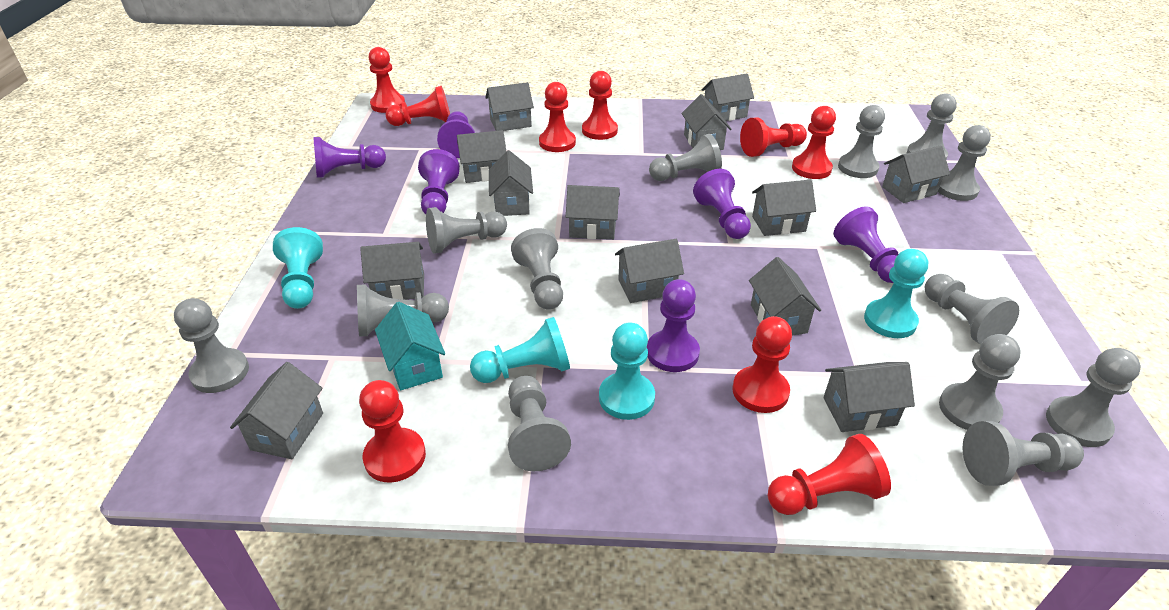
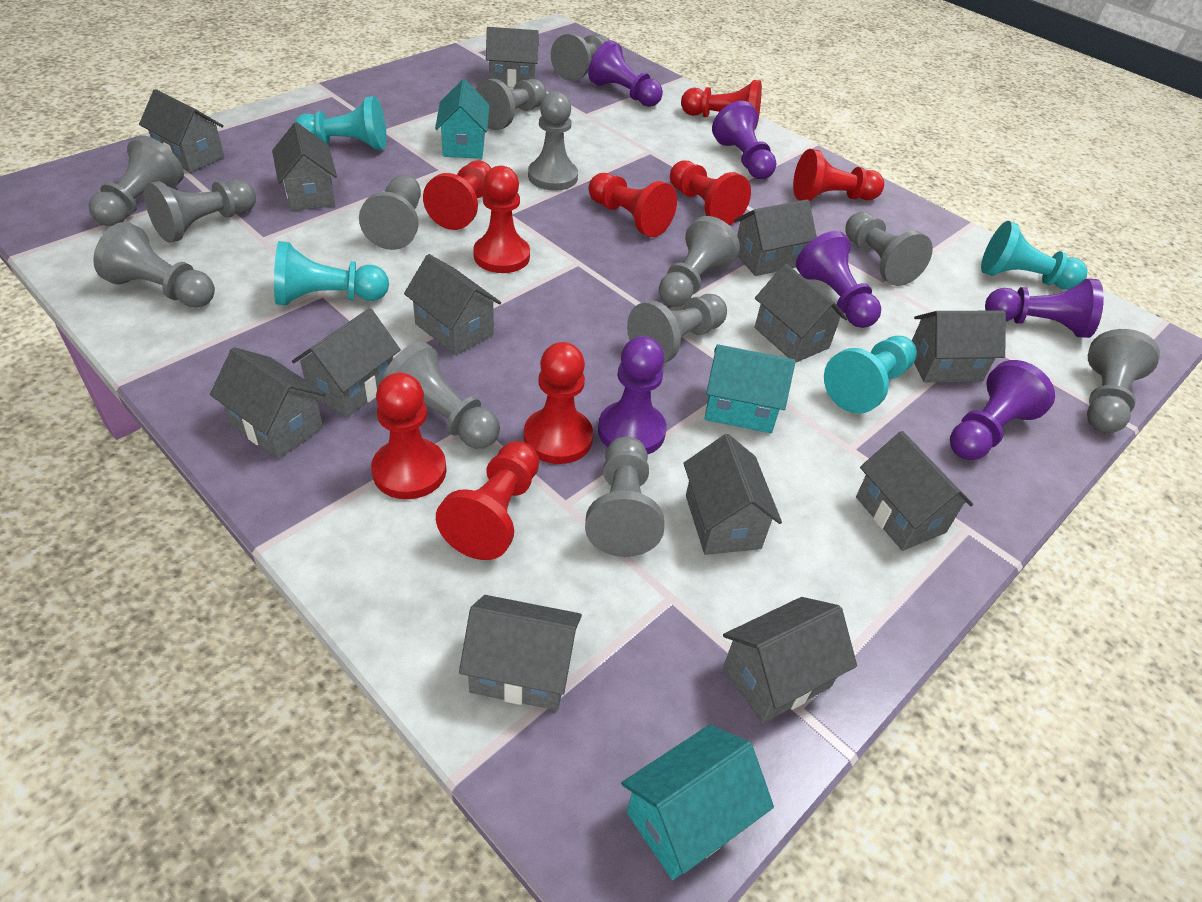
turquoise house: [375,302,445,391] = 1 -> [435,79,490,159] [621,725,774,880] [705,344,796,433] = 3

